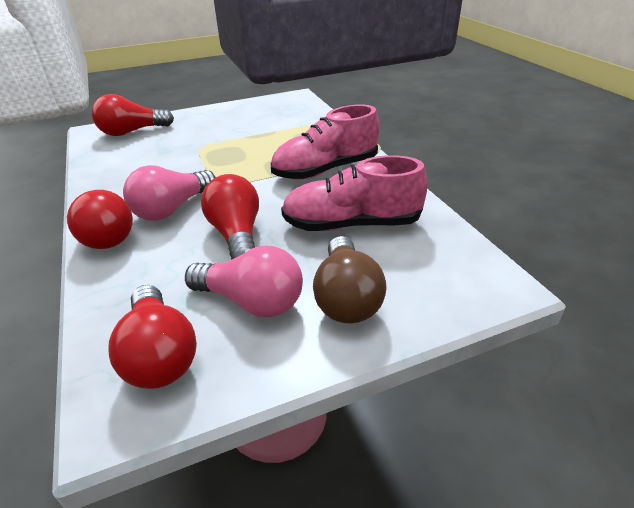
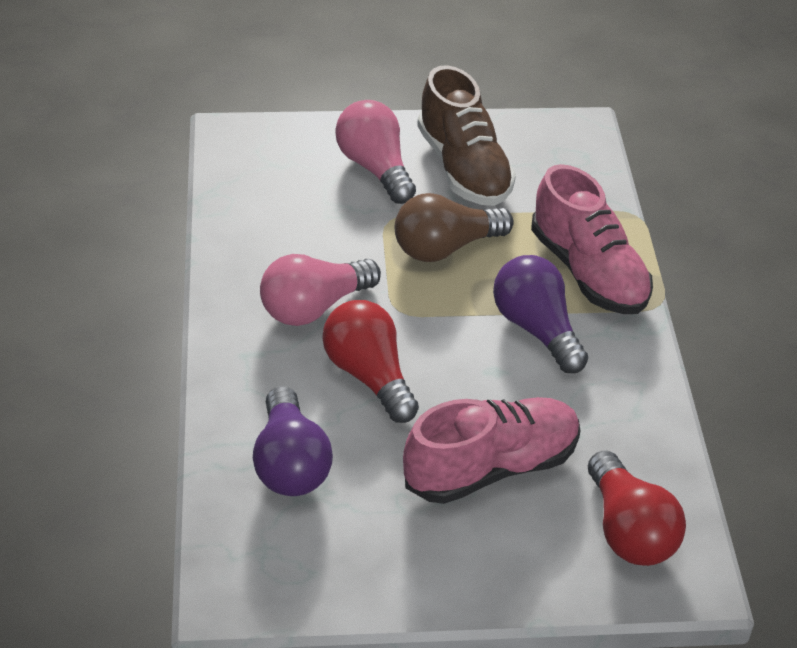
brown shoe: none = 0 -> [417,65,516,206] = 1
purple light bulb: none = 0 -> [253,386,333,496] [493,255,588,374] = 2
red light bulb: [67,190,133,249] [92,94,174,136] [108,285,197,389] [201,174,259,260] = 4 -> [323,300,419,423] [588,450,686,566] = 2

